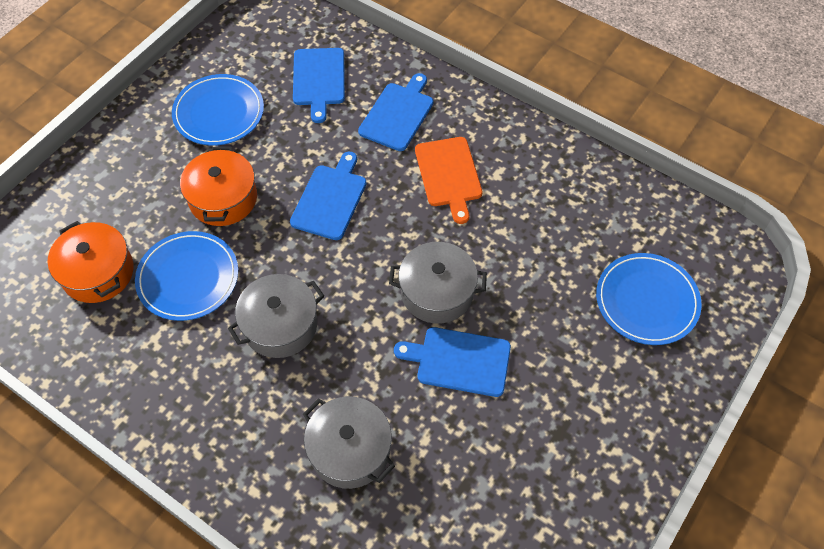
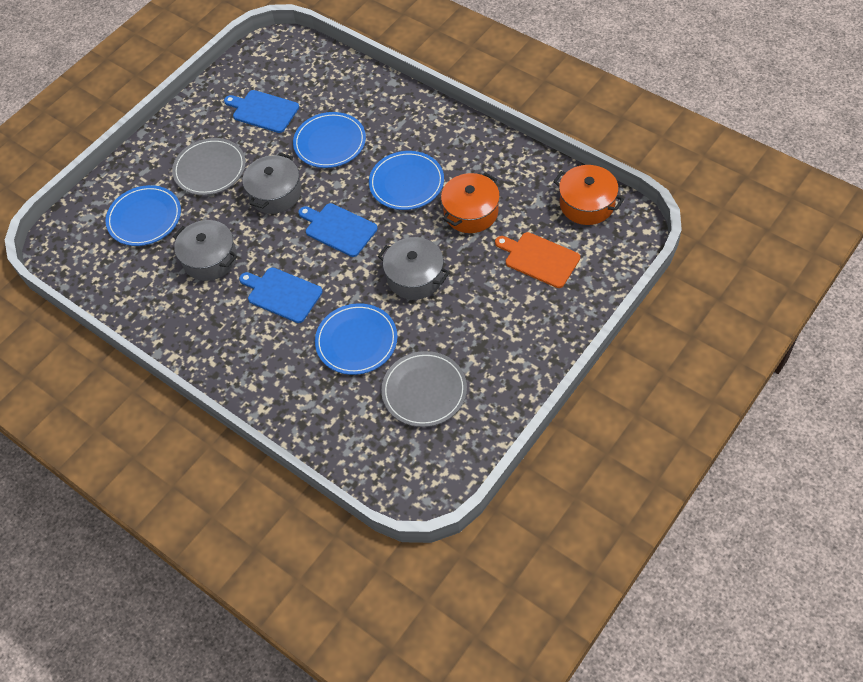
blue cutting board: [290,152,367,240] [293,48,345,123] [358,73,433,151] [394,327,511,397] = 4 -> [224,90,299,133] [239,267,323,323] [298,203,378,257] = 3
blue plate: [135,231,238,321] [172,74,264,146] [596,253,702,345] = 3 -> [106,185,181,246] [293,112,366,168] [315,303,398,375] [369,151,444,210] = 4
grey plate: none = 0 -> [172,138,246,195] [381,351,467,427] = 2

